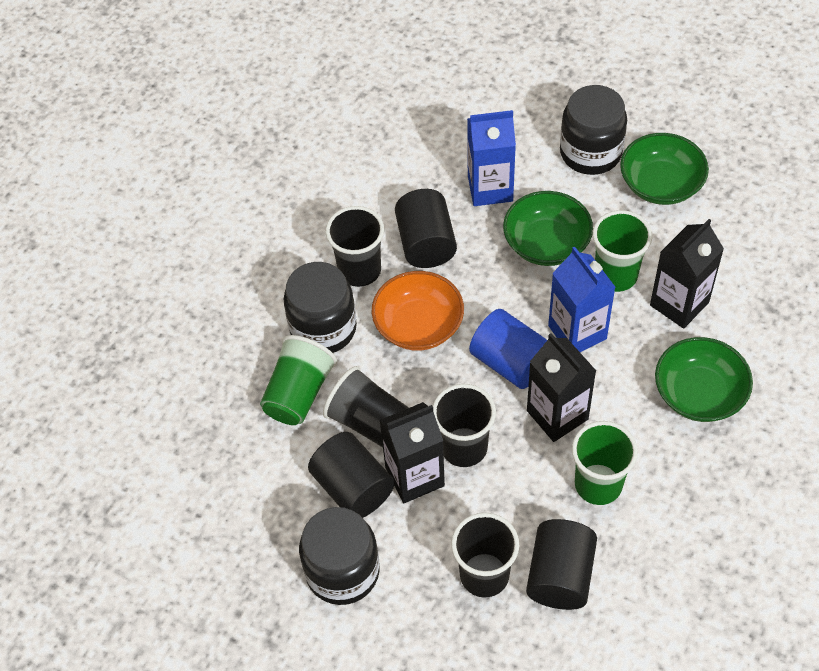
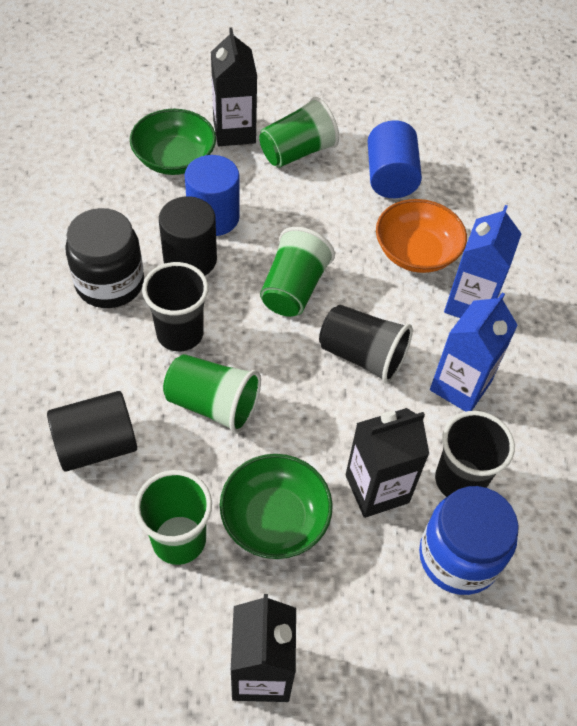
black cup: [323,366,409,447] [326,206,384,287] [433,384,496,467] [451,513,519,597] = 4 -> [142,262,209,351] [319,305,413,384] [435,411,515,497] = 3
black cylinder: [308,432,395,518] [395,189,457,268] [526,519,597,610] = 3 -> [47,391,137,472] [159,196,217,276] = 2
black jar: [284,262,357,353] [299,507,380,605] [560,85,627,175] = 3 -> [65,208,144,308] = 1
blue cylinder: [469,309,547,389] = 1 -> [185,155,240,236] [368,120,422,198] = 2
blue jar: none = 0 -> [419,486,519,595] = 1
green bowl: [503,191,593,266] [620,133,709,205] [655,337,753,422] = 3 -> [130,109,216,175] [220,454,333,559] = 2
green cup: [260,335,337,425] [572,421,638,505] [592,210,652,292] = 3 -> [134,470,212,565] [163,354,261,434] [259,97,339,168] [260,227,335,317] = 4

